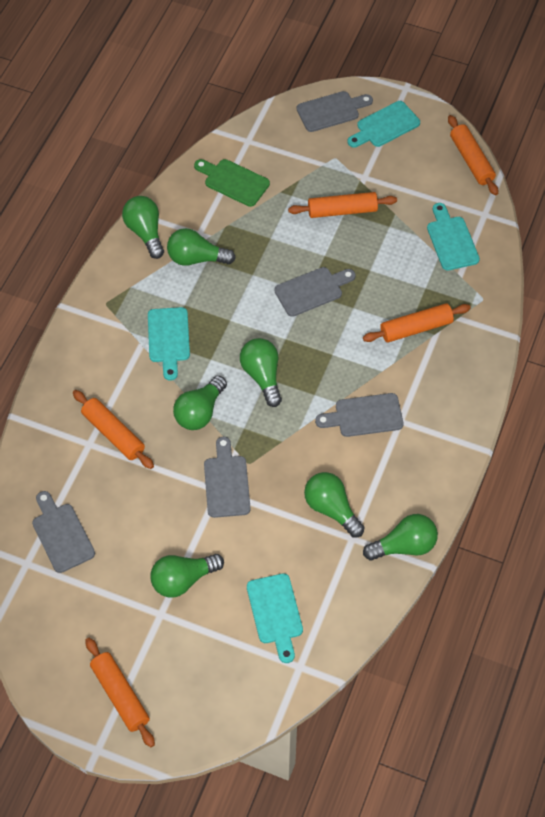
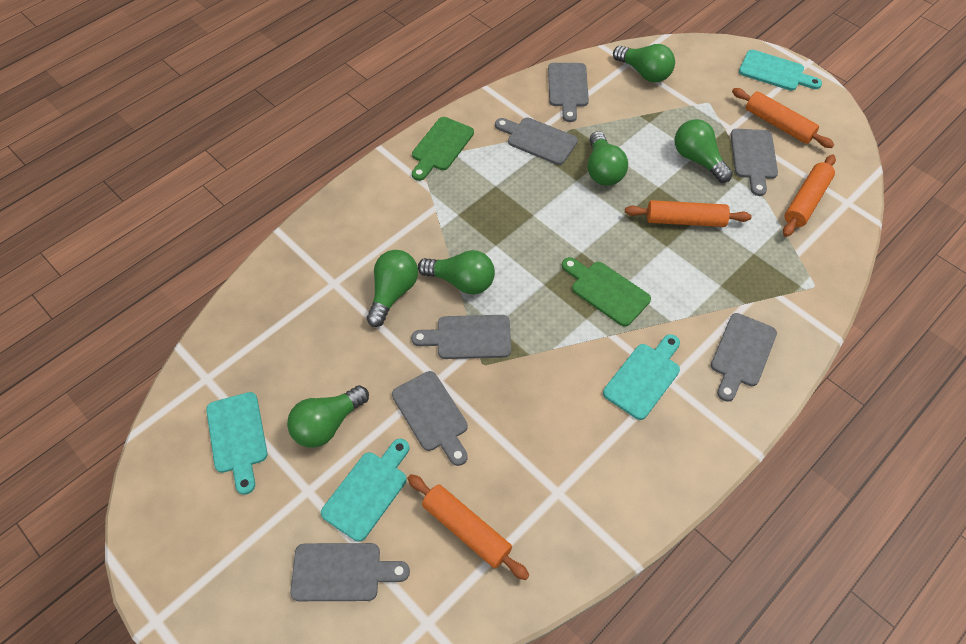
green cutting board: [194,159,270,207] = 1 -> [412,117,474,181] [562,257,651,327] = 2
green light bulb: [122,196,164,259] [151,554,224,598] [167,228,236,266] [173,376,227,430] [240,338,282,407] [304,472,365,537] [363,514,438,561] = 7 -> [287,385,369,448] [367,250,418,327] [418,250,495,294] [587,131,628,186] [613,44,675,82] [675,119,733,183] = 6
grey cutting board: [32,491,95,573] [204,437,251,518] [274,267,356,317] [297,91,373,132] [315,393,404,437] = 5 -> [290,543,410,601] [392,371,468,466] [411,315,511,359] [495,118,578,165] [548,63,589,122] [711,313,777,402] [731,129,778,196] = 7
orange rolling pin: [73,390,154,469] [85,638,155,747] [288,192,397,218] [363,303,471,342] [448,115,498,195] = 5 -> [407,474,529,580] [625,200,752,227] [732,88,834,148] [783,155,836,237] = 4

